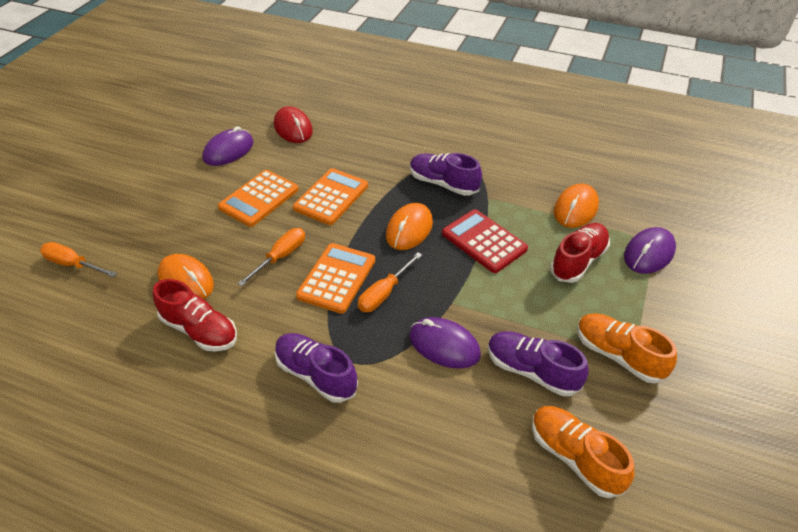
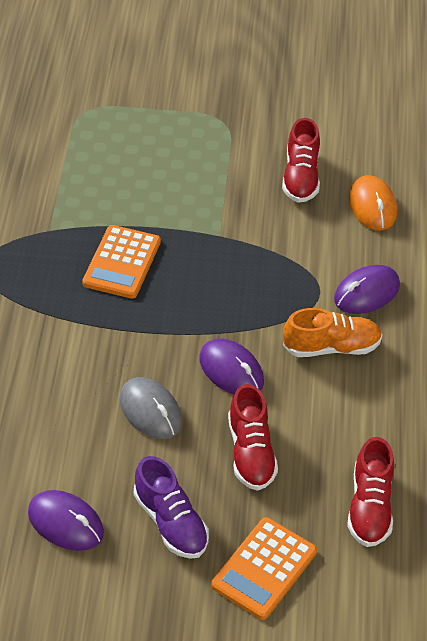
grey mouse: none = 0 -> [120,377,182,439] = 1
orange calculator: [218,170,299,227] [293,168,368,225] [296,243,375,314] = 3 -> [82,225,161,299] [211,517,317,620] = 2
orange mouse: [157,254,214,299] [386,203,433,250] [554,184,599,228] = 3 -> [349,175,397,231] = 1
orange screwdriver: [40,242,117,277] [237,228,305,286] [358,253,422,312] = 3 -> none = 0
orange shoe: [532,406,634,498] [577,313,677,383] = 2 -> [283,308,383,357] = 1
purple shoe: [275,333,358,403] [410,153,482,196] [488,331,589,396] = 3 -> [134,456,209,559] = 1
red calculator: [442,209,528,273] = 1 -> none = 0
red mouse: [274,106,313,143] = 1 -> none = 0
red shoe: [153,279,237,351] [550,223,610,283] = 2 -> [228,384,278,491] [282,118,320,203] [347,437,394,547] = 3

